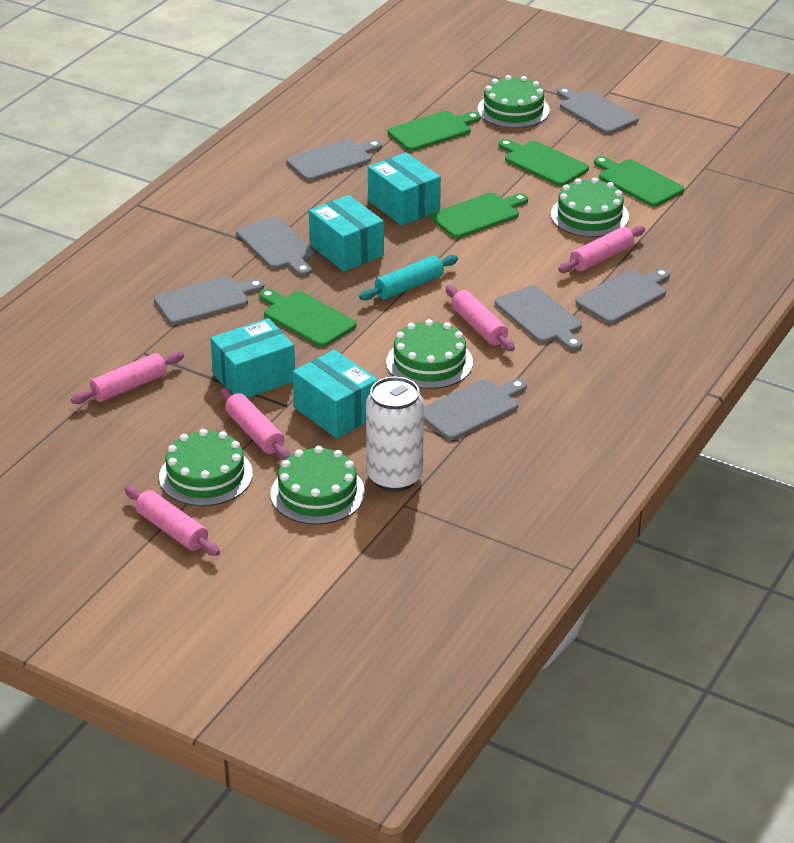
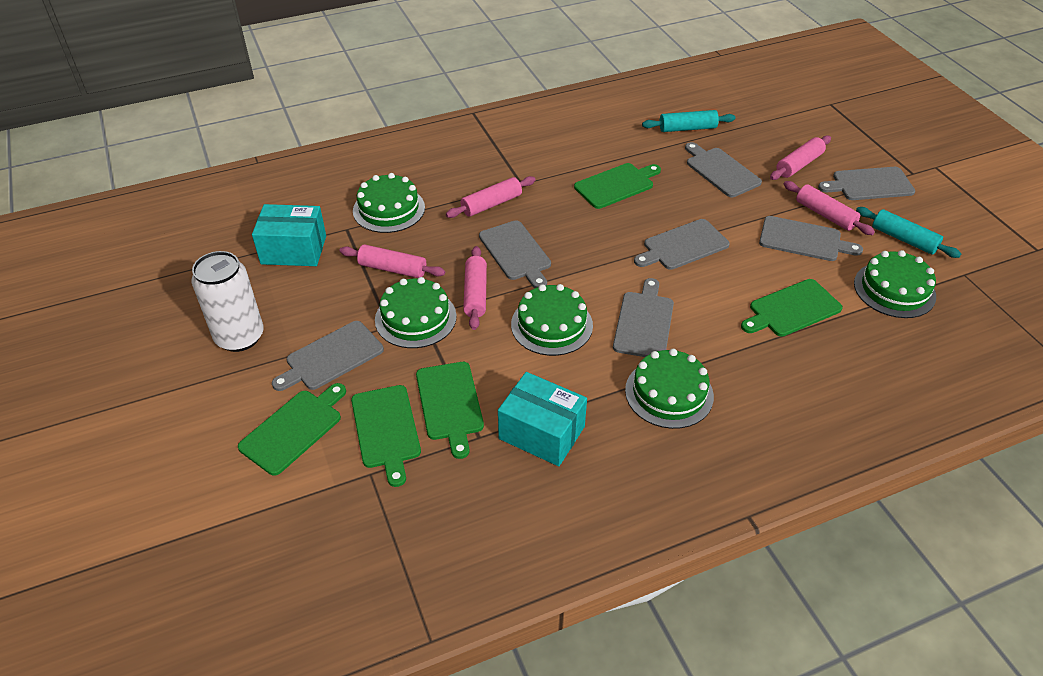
turquoise box: [210,318,295,398] [292,350,378,438] [309,195,384,271] [368,152,441,226] = 4 -> [252,204,326,266] [498,372,587,466] = 2
turquoise rolling pin: [359,255,458,301] = 1 -> [642,110,736,132] [856,207,961,258] = 2

